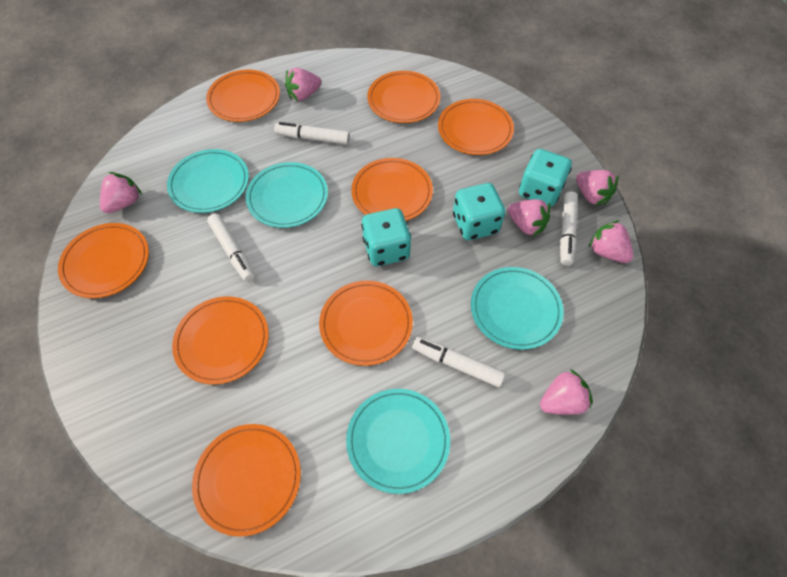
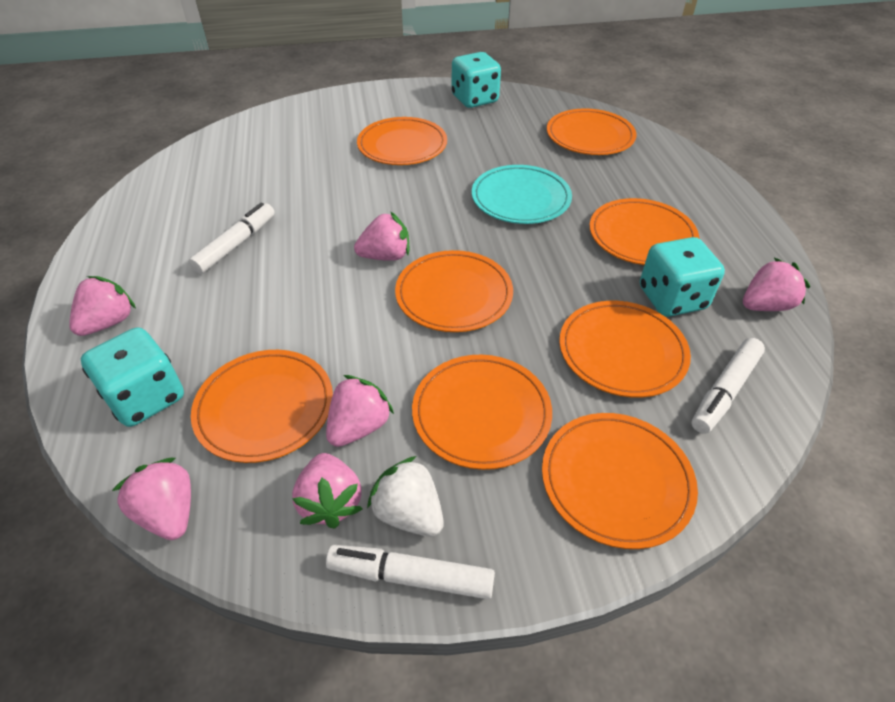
turquoise plate: [167,149,249,213] [246,162,328,228] [346,389,450,494] [471,267,564,350] = 4 -> [472,165,572,224] = 1
white marker: [207,213,255,282] [274,122,350,145] [412,337,505,387] [560,192,578,266] = 4 -> [188,202,275,274] [326,545,495,599] [691,338,765,434] = 3
white strawberry: none = 0 -> [367,456,444,537] = 1

